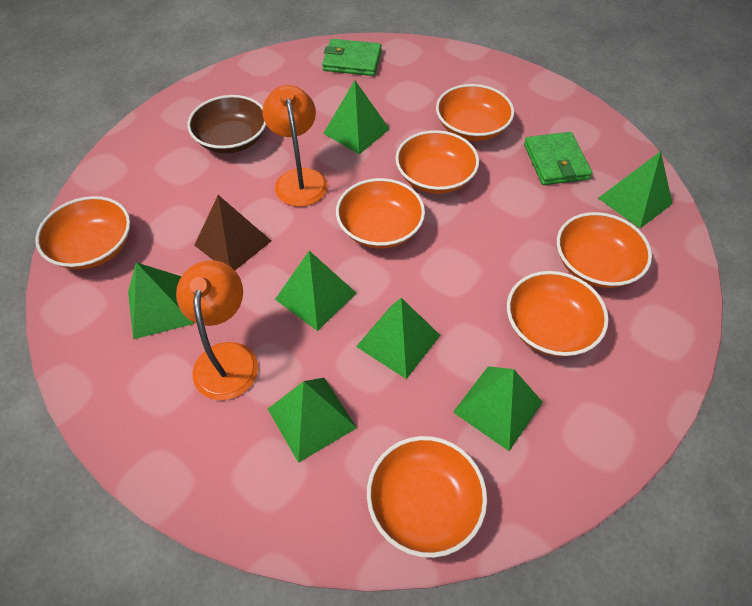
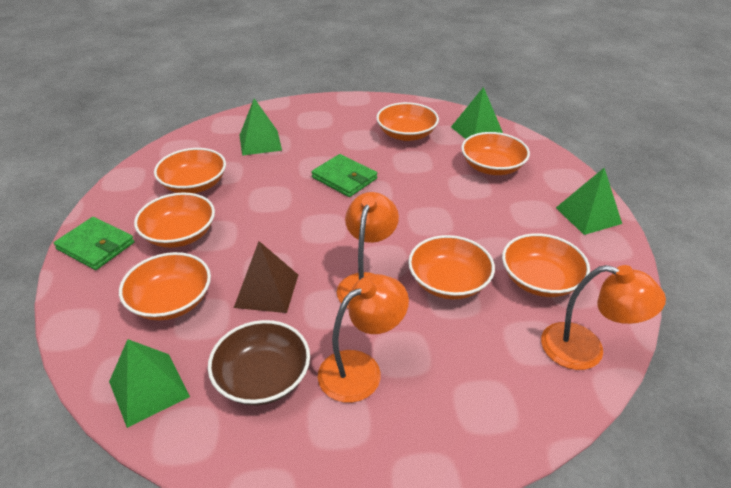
green pyramid: [128,262,194,339] [268,378,357,463] [275,251,356,331] [323,80,389,154] [356,298,440,379] [453,366,543,451] [598,151,672,229] = 7 -> [109,339,190,428] [239,98,282,156] [451,87,503,139] [556,168,622,235] = 4
orange lamp: [176,260,258,400] [262,85,328,207] = 2 -> [318,274,409,403] [337,192,399,308] [541,265,666,370] = 3

